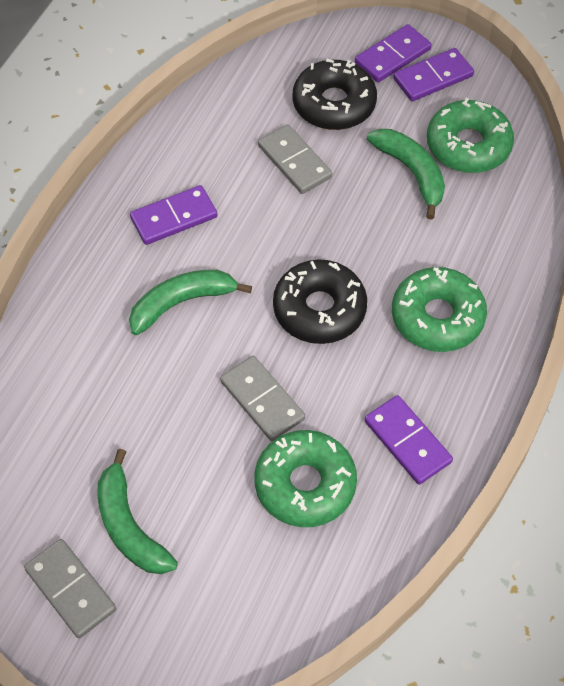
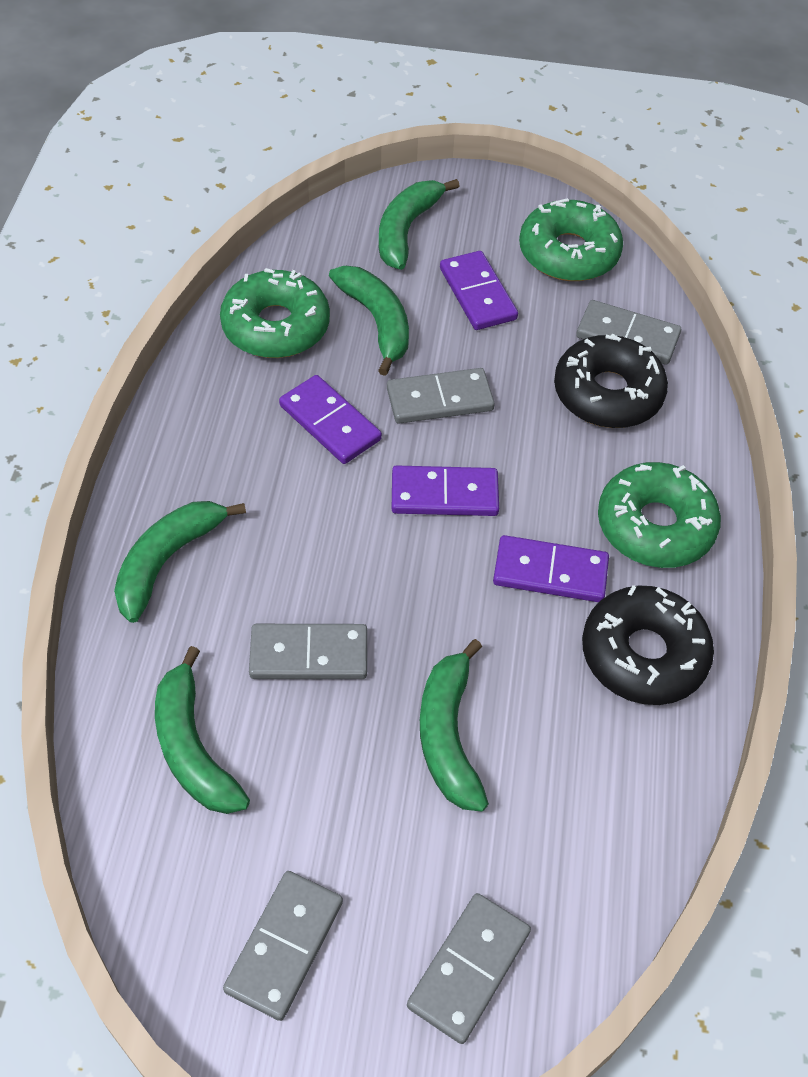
green banana: [97,449,178,574] [129,270,252,335] [367,129,445,219] = 3 -> [114,501,246,623] [155,646,250,814] [329,266,409,376] [379,179,459,270] [420,639,489,812] = 5
grey domino: [24,539,116,638] [220,356,305,441] [258,124,332,194] = 3 -> [223,871,343,1021] [249,624,367,679] [387,368,495,424] [407,893,531,1044] [576,300,681,365] = 5

